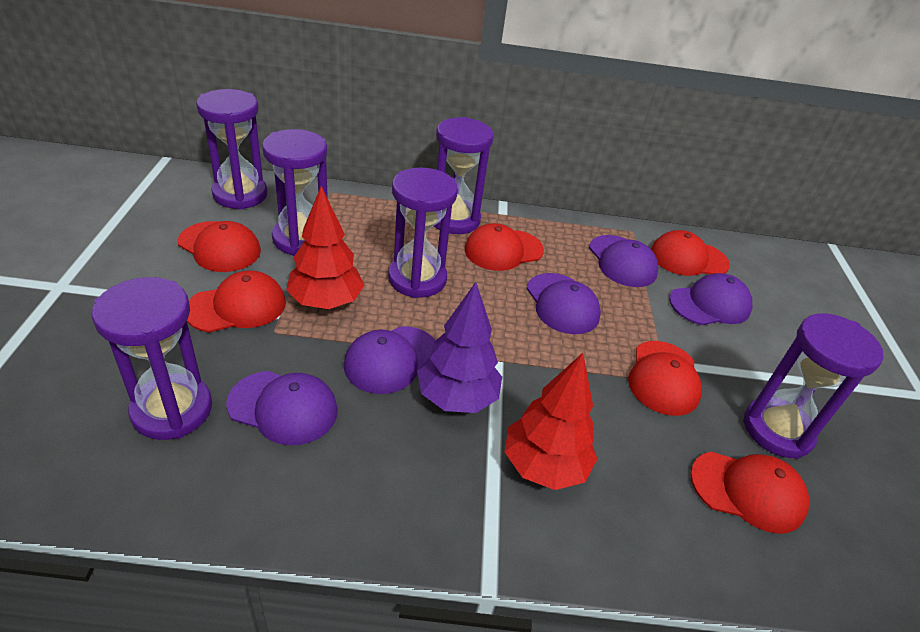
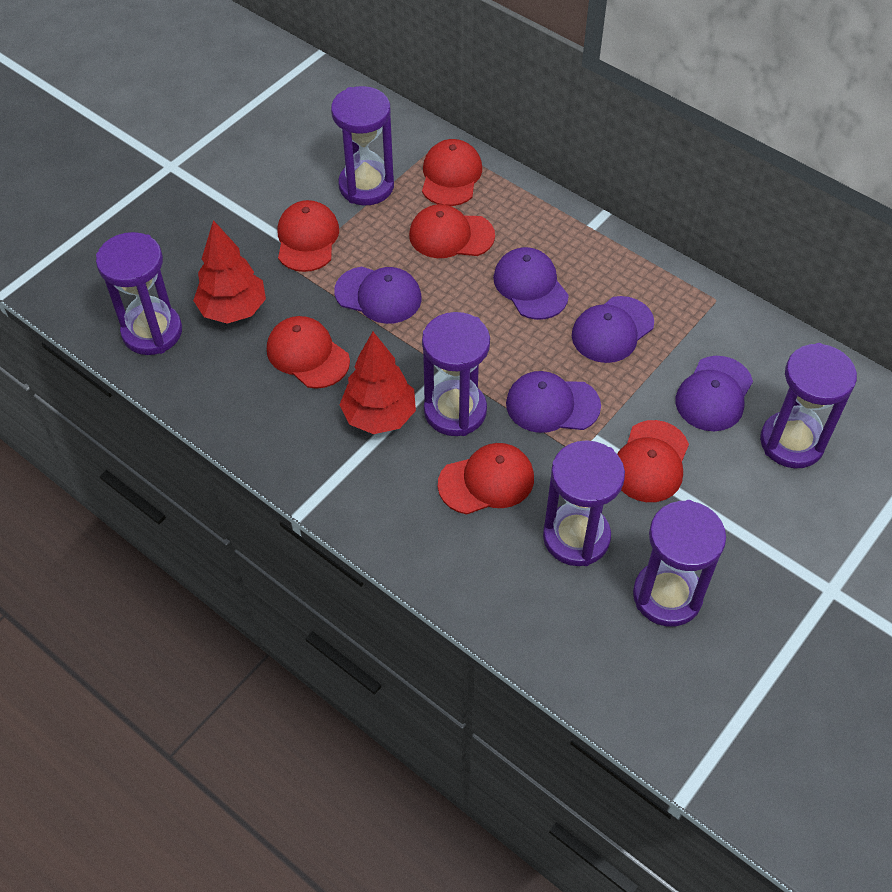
purple tree: [417,282,502,413] = 1 -> none = 0

